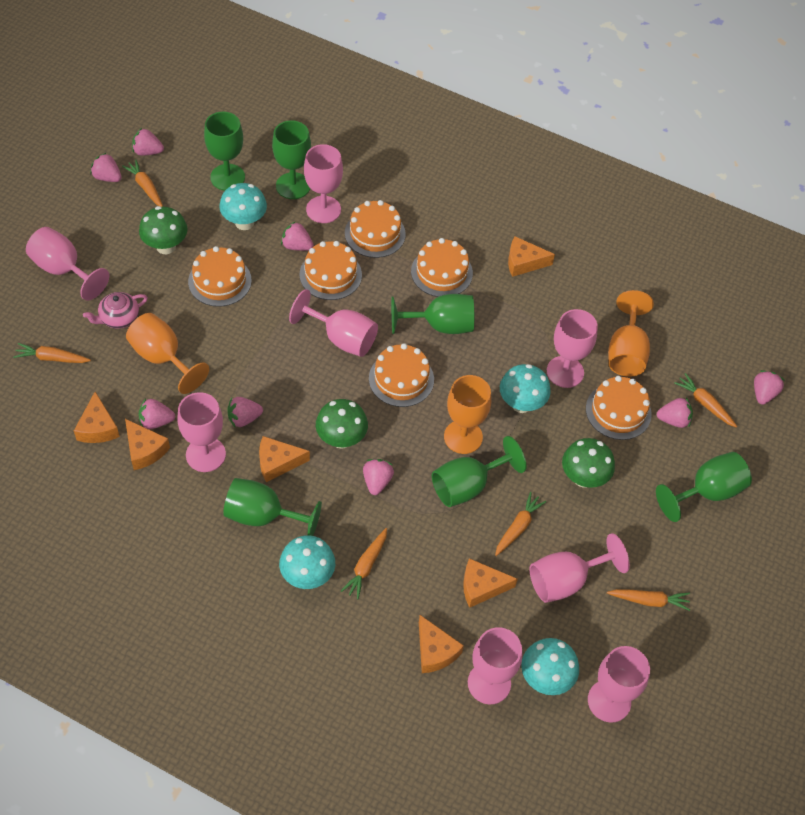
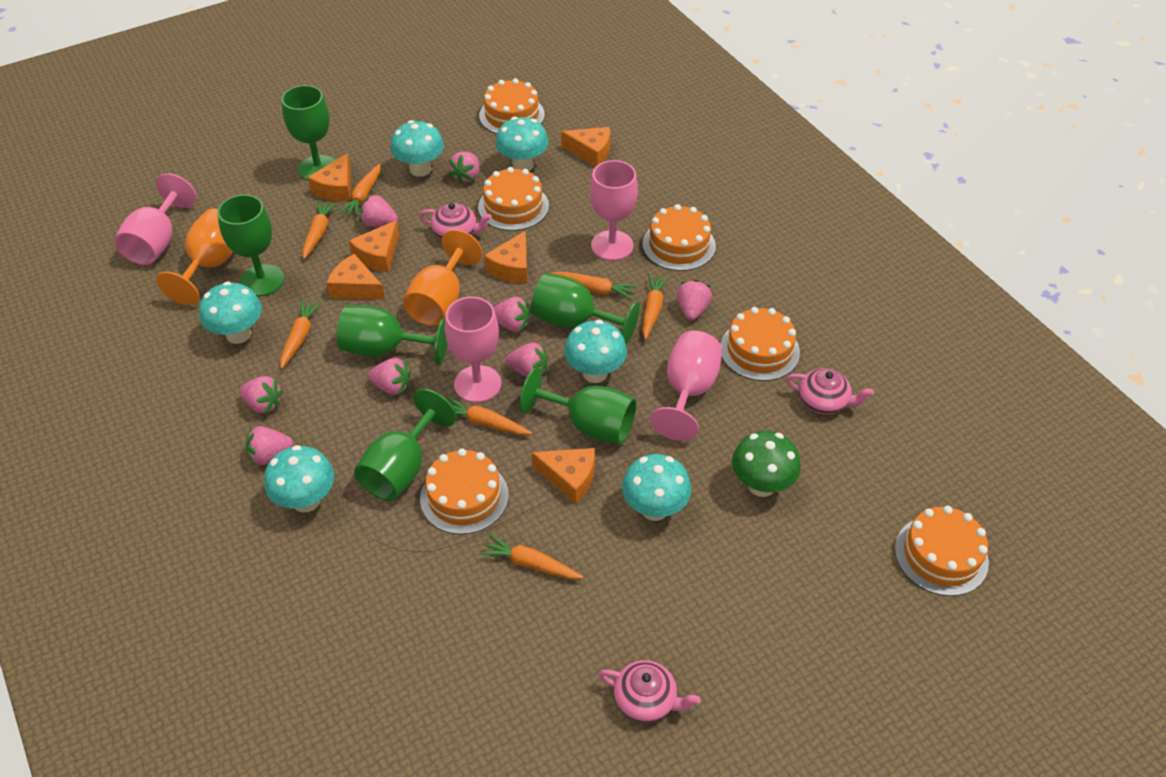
green mushroom: [139,206,187,254] [316,399,368,449] [562,438,615,488] = 3 -> [732,431,801,497] = 1
orange carrot: [13,343,91,363] [122,159,163,207] [341,528,387,599] [495,492,546,556] [607,589,690,611] [674,373,737,428] = 6 -> [280,300,322,369] [302,201,337,259] [339,164,381,217] [447,397,532,435] [480,534,583,579] [551,271,638,300] [642,274,669,340] = 7
orange goblet: [126,313,209,394] [444,375,491,454] [608,290,654,377] = 3 -> [156,209,234,305] [403,229,482,326] = 2
pink goblet: [26,227,109,301] [177,392,226,472] [289,289,378,357] [304,144,343,223] [468,627,522,704] [529,533,630,603] [547,309,598,388] [588,646,650,723] = 8 -> [114,173,197,265] [445,297,501,403] [590,160,638,261] [650,331,722,441] = 4
pink teapot: [83,292,148,329] = 1 -> [419,202,492,239] [599,660,701,723] [786,368,874,414] = 3
turquoise mushroom: [220,183,267,230] [279,535,335,589] [500,364,551,413] [521,638,579,695] = 4 -> [199,281,262,344] [264,445,334,512] [391,120,444,177] [496,117,549,171] [564,320,627,383] [622,454,691,521] = 6

